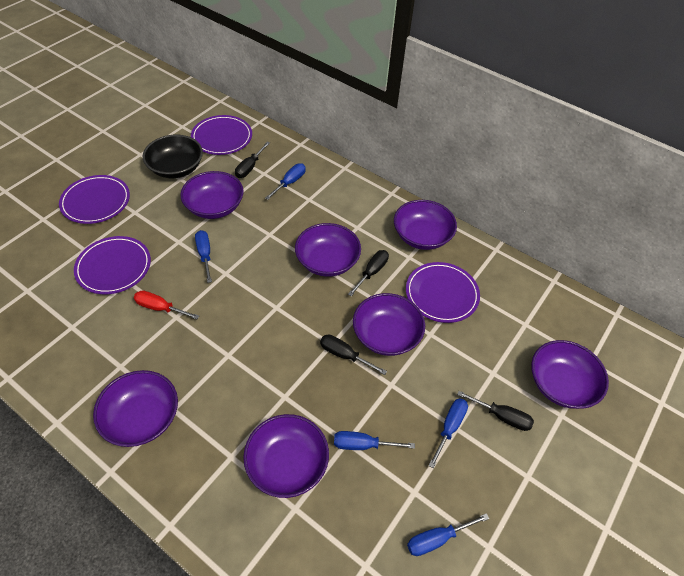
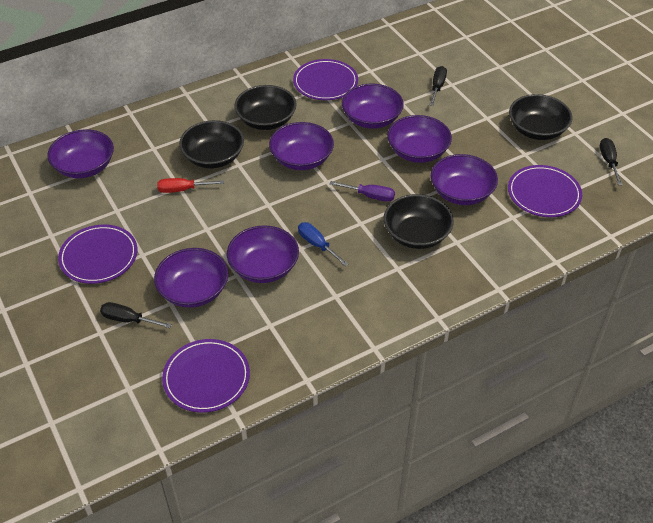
black bowl: [143,135,203,178] = 1 -> [179,120,244,169] [234,85,297,130] [384,194,454,249] [509,94,573,140] = 4
black screwdriver: [235,142,270,178] [320,334,387,375] [348,250,389,296] [457,391,534,431] = 4 -> [100,302,172,328] [430,66,447,106] [600,138,623,185] = 3
blue screwdriver: [195,230,212,283] [265,163,306,200] [334,431,415,450] [407,513,489,556] [429,398,468,468] = 5 -> [298,222,348,266] = 1
purple screwdriver: none = 0 -> [330,181,395,202] = 1

